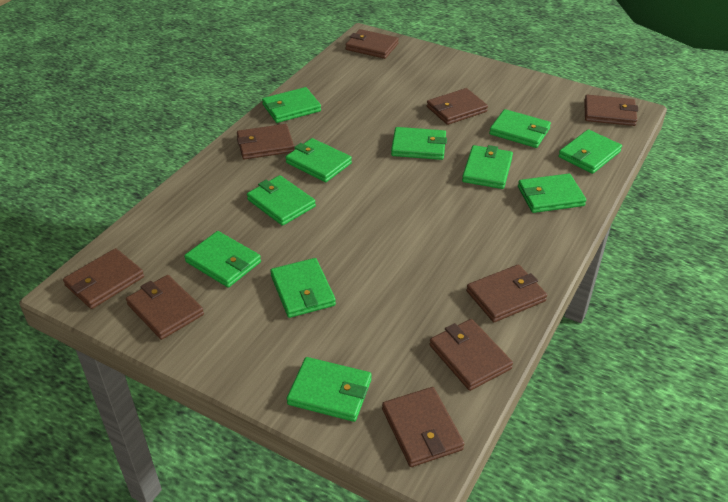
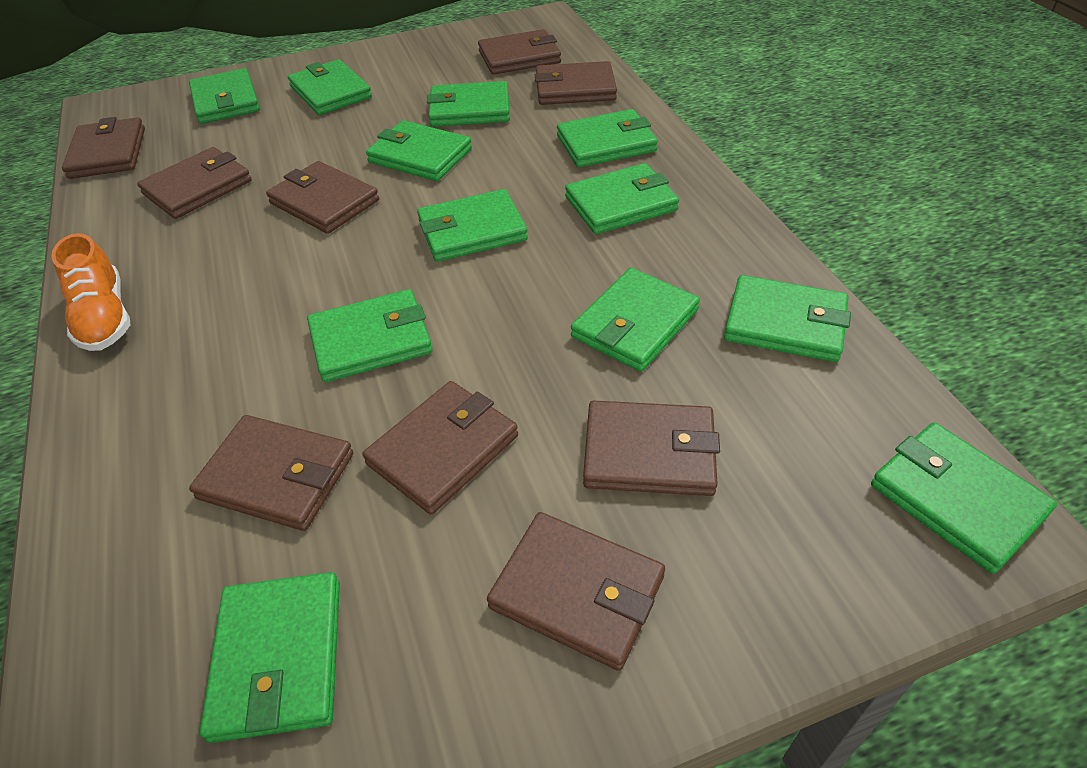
green wallet: [184,231,261,288] [247,175,316,226] [262,87,321,123] [270,258,336,318] [285,138,352,182] [287,357,372,422] [391,127,447,160] [462,145,513,189] [489,109,551,148] [518,174,586,213] [558,129,622,174] = 11 -> [189,68,260,124] [200,572,340,743] [288,59,372,115] [307,289,432,382] [366,120,472,181] [417,189,528,262] [427,81,510,127] [557,109,658,167] [565,163,679,234] [571,268,700,372] [724,275,851,362] [871,422,1057,574] = 12
orange shoe: none = 0 -> [51,233,130,351] = 1

